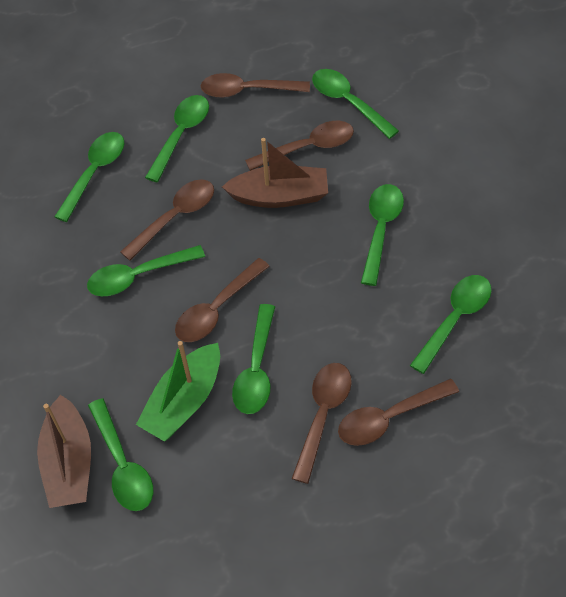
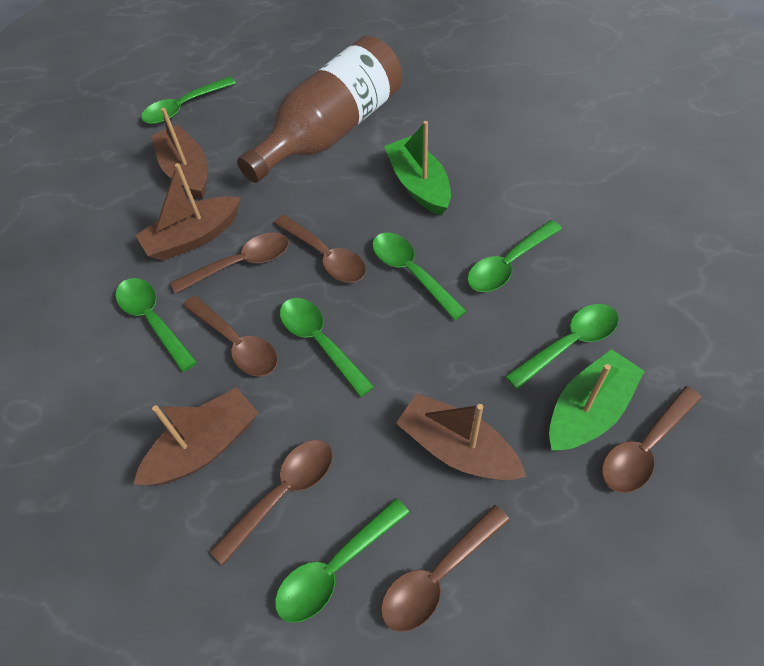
brown boat: [37,395,91,508] [222,138,328,208] = 2 -> [133,387,258,485] [135,163,241,261] [151,108,207,199] [396,393,527,480] = 4
brown bottle: none = 0 -> [237,36,402,183] = 1
green boat: [136,341,220,442] = 1 -> [384,121,451,215] [549,349,645,451] = 2
green spoon: [54,132,125,222] [87,245,205,296] [88,398,153,511] [145,95,209,182] [232,304,275,414] [312,69,399,139] [361,184,404,286] [410,275,491,374] = 8 -> [115,278,197,372] [141,76,236,124] [275,498,410,623] [280,298,375,397] [372,232,467,320] [467,220,562,292] [505,304,619,389] = 7

